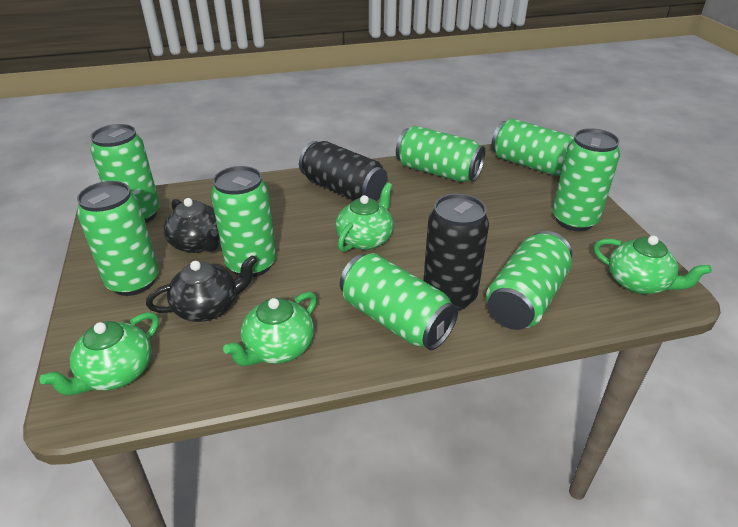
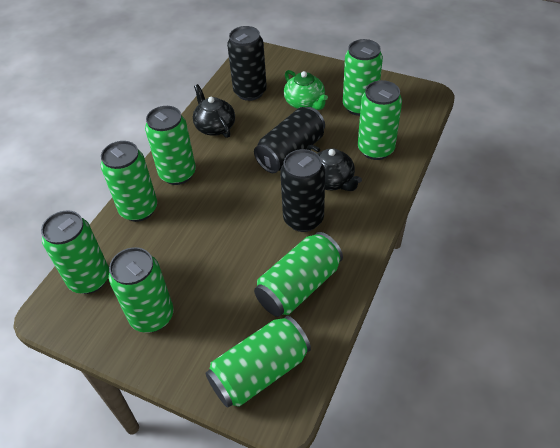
black can: [299,141,388,201] [423,194,489,311] = 2 -> [227,26,267,101] [254,107,325,173] [280,149,325,232] = 3
green teapot: [40,312,159,396] [223,292,317,366] [336,182,394,252] [594,236,712,294] = 4 -> [284,70,328,110] = 1

